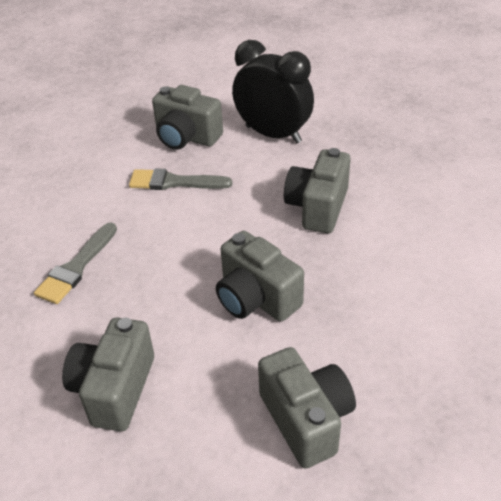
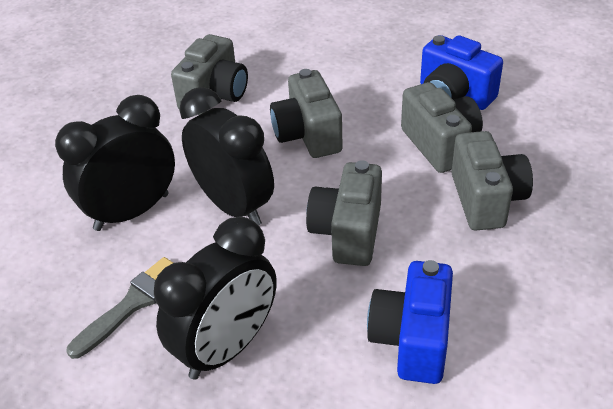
black clock: [232,40,314,143] = 1 -> [55,95,175,231] [154,217,277,380] [179,87,274,226] = 3
blue camera: none = 0 -> [367,260,453,384] [420,35,503,110] = 2
grey brush: [34,222,117,304] [129,168,232,190] = 2 -> [67,257,173,359] = 1

